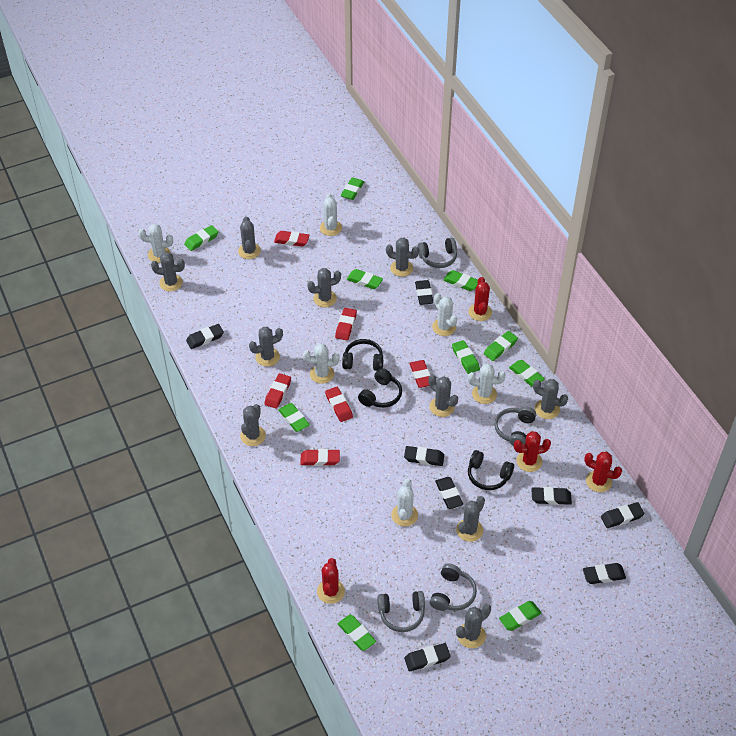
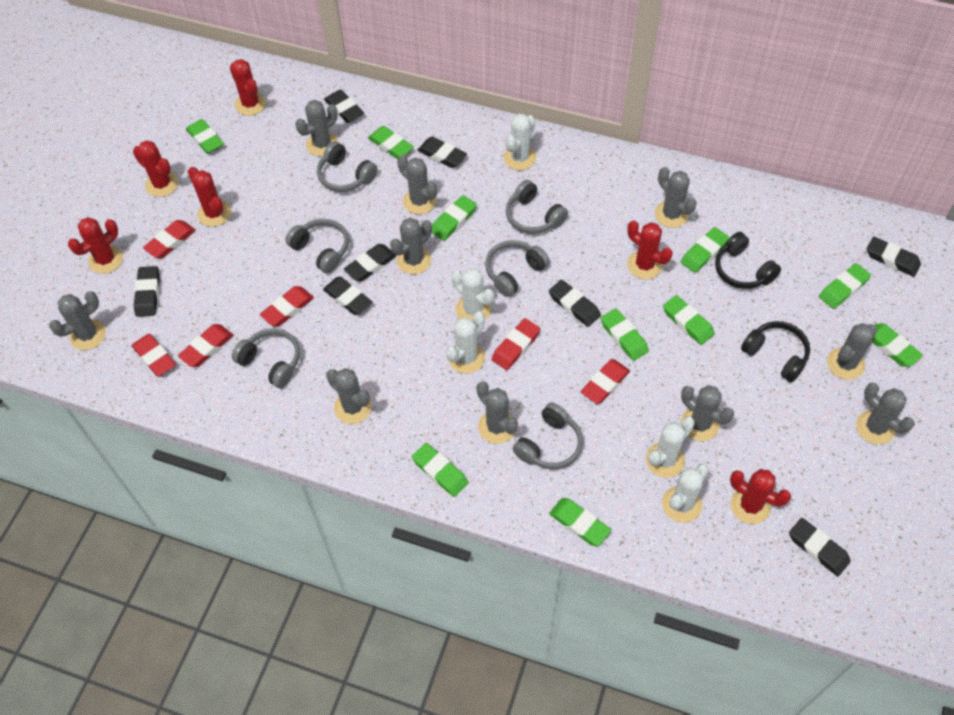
black headphones: [342,339,383,371] [358,368,402,408] [468,450,514,490] = 3 -> [715,232,781,289] [741,321,810,382] = 2
grey headphones: [377,591,425,632] [417,238,457,268] [430,563,477,611] [494,407,536,446] = 4 -> [232,328,300,388] [285,218,349,274] [317,141,378,192] [485,240,550,297] [506,180,568,234] [513,402,583,469] = 6
red cactus: [317,558,345,604] [469,277,492,321] [514,431,551,472] [584,452,622,492] = 4 -> [68,217,123,274] [133,141,179,197] [188,167,231,227] [230,59,266,116] [627,220,672,279] [730,469,791,524] = 6
white cactus: [138,224,173,263] [303,343,340,384] [320,194,342,236] [391,479,418,527] [432,293,457,336] [468,364,505,404] = 6 -> [446,311,485,373] [451,268,494,320] [504,114,537,170] [646,417,695,478] [662,464,709,523] = 5

